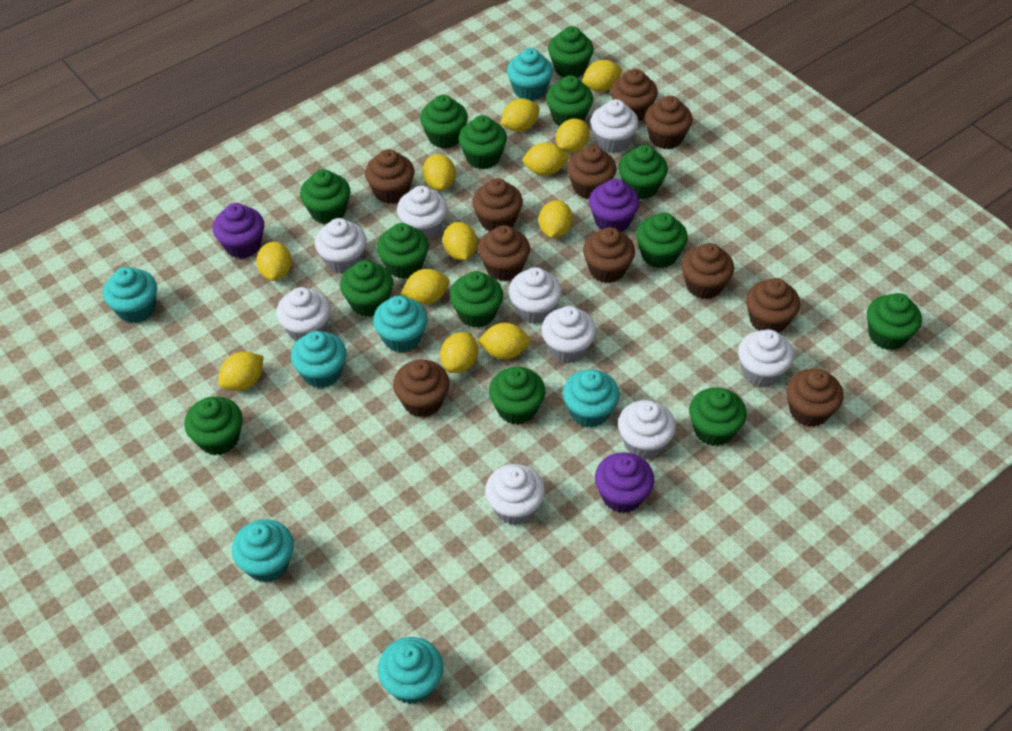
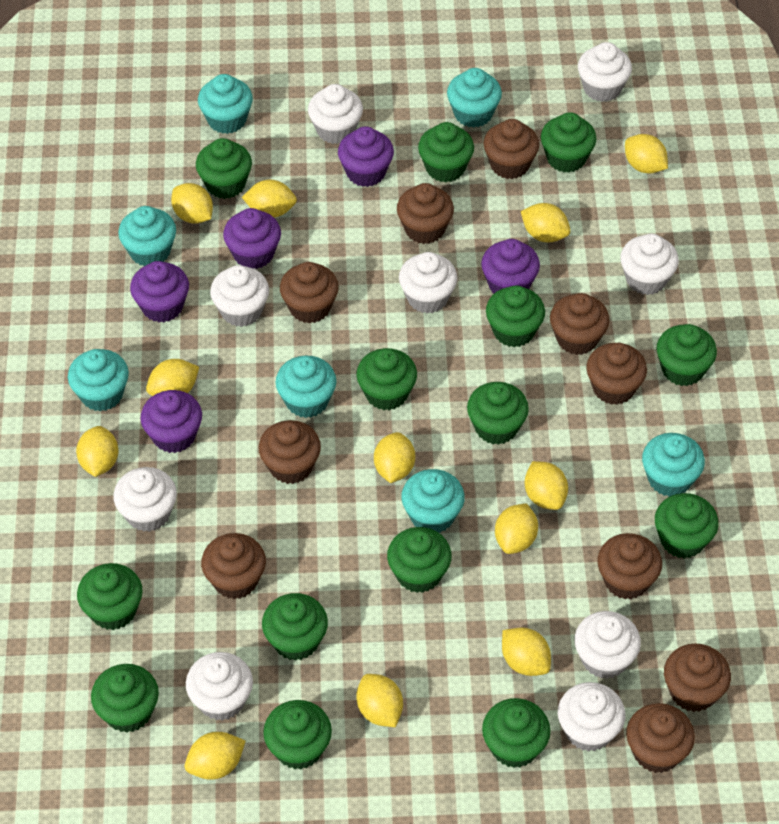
brown cupcake: [365,149,415,204] [393,360,449,417] [472,178,523,232] [478,225,530,281] [567,145,617,199] [583,227,635,283] [611,69,658,121] [645,96,693,149] [681,243,734,299] [746,278,800,333] [786,369,843,427] = 11 -> [201,533,266,599] [258,420,321,484] [280,262,339,324] [397,183,454,244] [483,119,539,179] [550,293,610,355] [586,343,647,405] [597,533,662,599] [626,703,695,773] [664,643,731,712] = 10
purple cupcake: [213,203,264,258] [589,179,639,232] [595,452,654,513] = 3 -> [130,261,189,322] [140,390,202,453] [223,208,281,269] [338,126,394,187] [481,239,540,293] = 5

